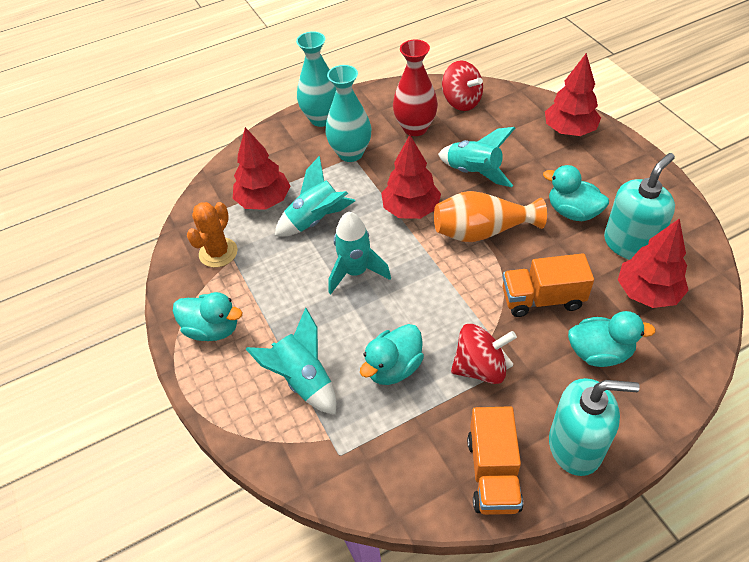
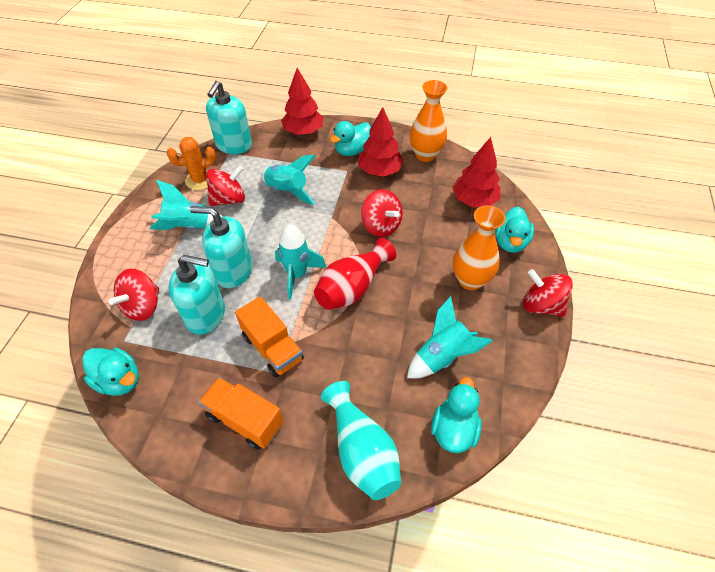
orange vase: [434,191,547,242] = 1 -> [410,80,447,162] [453,205,506,290] = 2
red spinning top: [442,60,483,111] [451,324,517,384] = 2 -> [109,269,159,321] [206,165,245,206] [361,189,403,237] [523,269,573,317] = 4
red tree: [233,127,290,210] [381,135,441,219] [545,53,601,136] [618,218,689,308] = 4 -> [281,68,324,135] [358,107,404,177] [452,137,500,207] = 3
turquoise soap dispenser: [549,378,640,476] [604,153,675,260] = 2 -> [169,255,225,335] [190,206,252,288] [206,81,252,154] = 3
turquoise vase: [296,31,336,127] [325,65,371,162] = 2 -> [321,381,401,500] = 1

